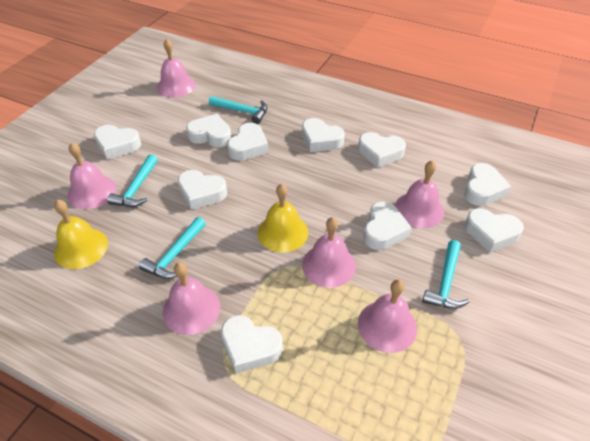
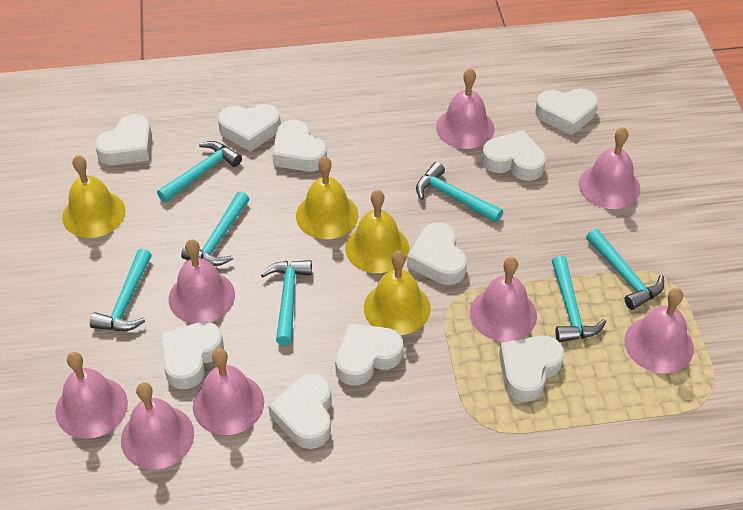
pink bell: [67,143,116,209] [157,39,195,97] [163,262,221,335] [302,217,356,288] [358,280,417,353] [395,161,444,228] = 6 -> [55,352,128,439] [121,382,194,470] [169,239,235,324] [193,349,264,435] [436,68,495,149] [470,257,537,342] [579,127,640,209] [624,288,694,373] = 8
turquoise hammer: [107,154,158,207] [139,217,206,279] [209,96,268,124] [422,240,469,309] = 4 -> [90,249,152,331] [157,141,242,203] [181,191,249,266] [261,260,312,345] [416,162,503,223] [552,256,606,342] [586,229,664,310] = 7
yellow bell: [54,199,108,269] [258,184,308,253] = 2 -> [62,155,126,238] [296,156,358,239] [345,190,409,273] [364,251,431,335] = 4

